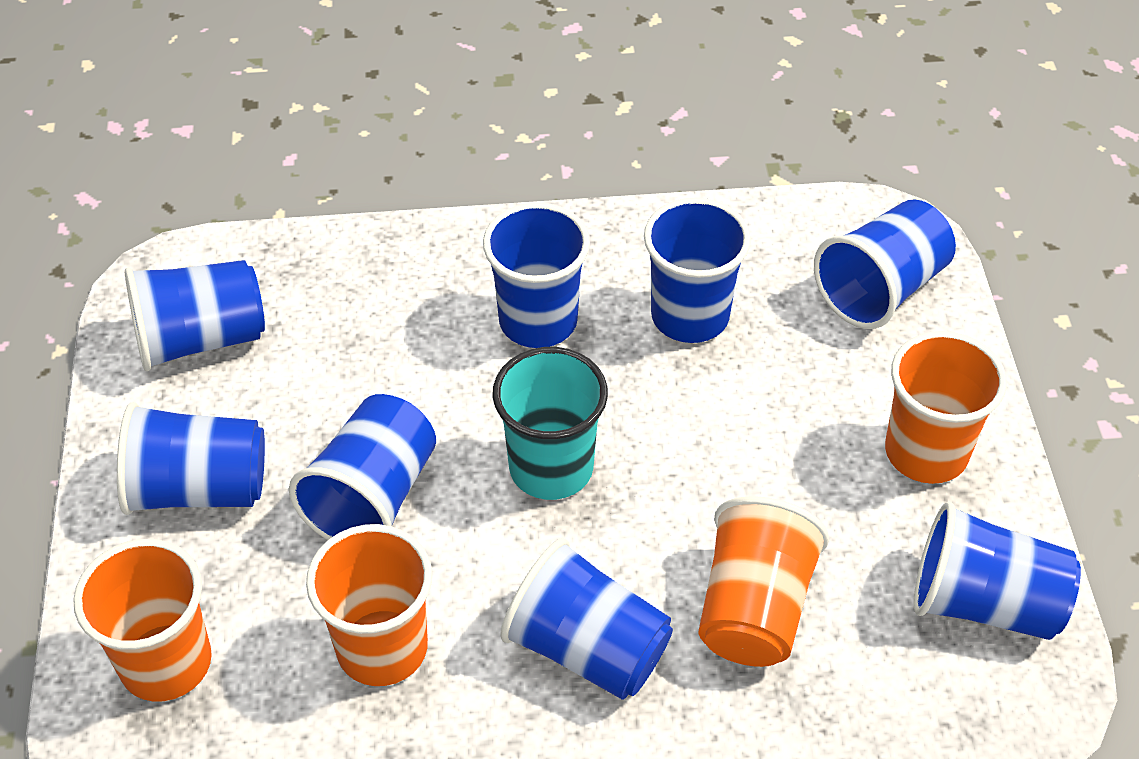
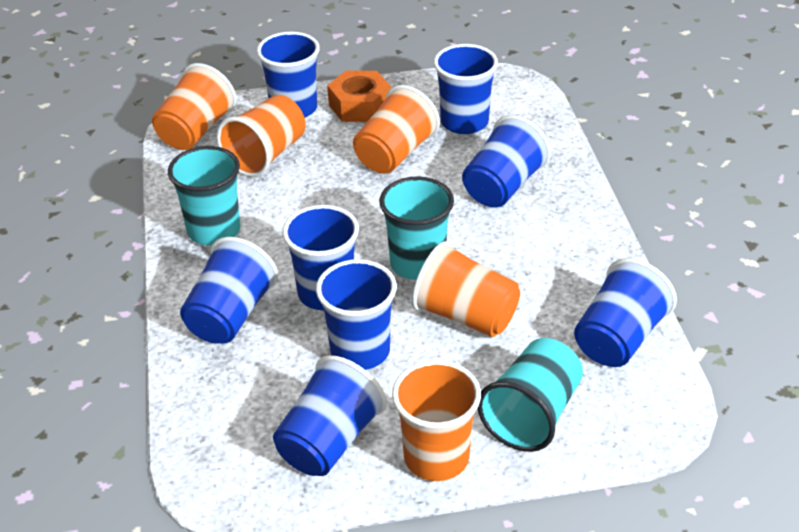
orange cup: [74,539,212,701] [306,524,432,686] [698,496,829,667] [885,331,1007,484] = 4 -> [152,63,237,150] [217,95,306,177] [353,85,440,174] [392,360,481,481] [412,241,520,337] = 5
orange nut: none = 0 -> [327,70,391,122] = 1
turquoise cup: [492,347,608,500] = 1 -> [168,146,240,245] [379,176,454,280] [478,338,583,452] = 3

